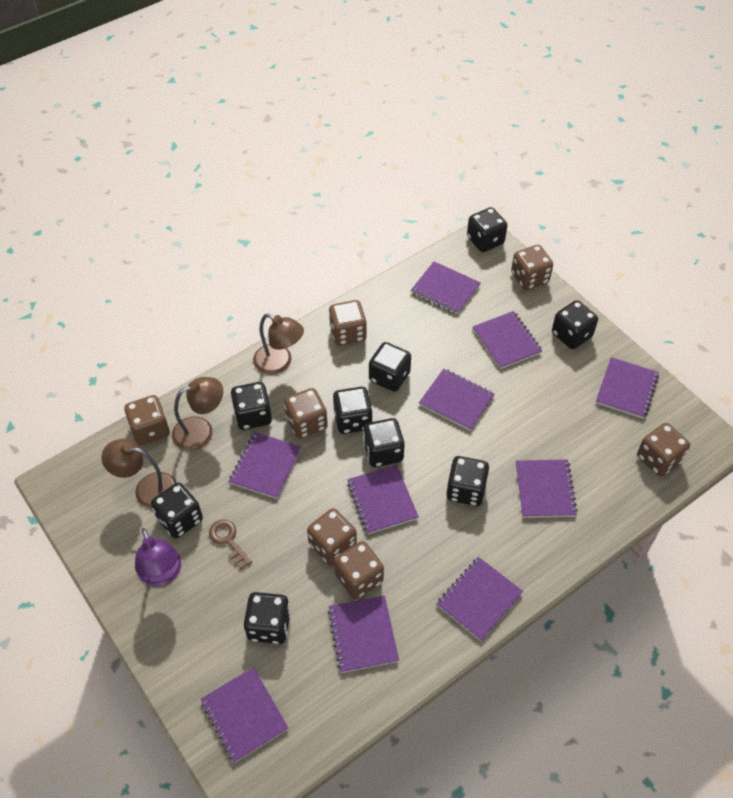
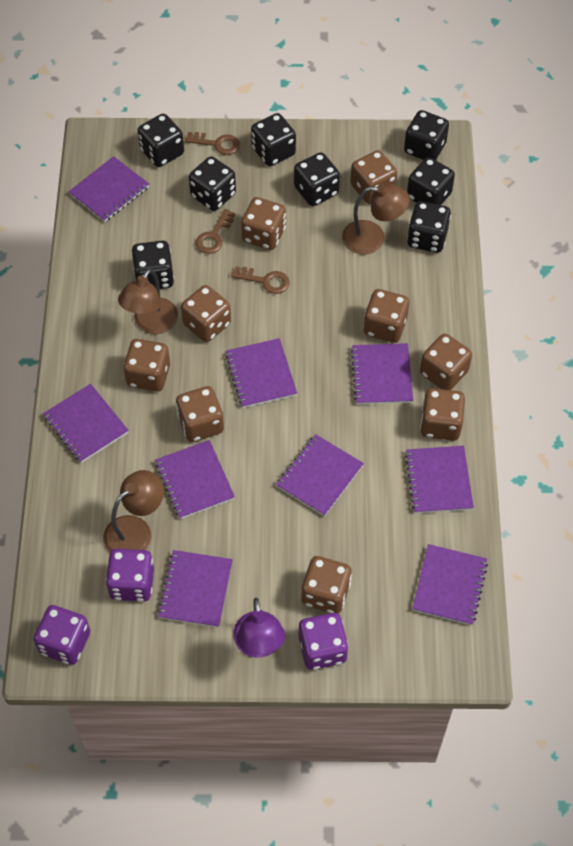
black dice: [151,483,203,538] [231,382,272,430] [244,592,291,644] [333,387,373,434] [363,418,405,467] [369,342,411,392] [446,456,489,506] [467,207,508,252] [552,300,598,349] = 9 -> [131,241,174,289] [138,114,184,167] [189,156,236,211] [251,113,296,166] [294,152,340,206] [404,110,449,160] [407,157,455,205] [407,201,451,253] = 8
brown dice: [124,395,170,445] [284,388,328,439] [307,508,357,565] [329,300,367,345] [334,541,384,599] [511,245,553,290] [637,423,690,476] = 7 -> [123,339,170,392] [176,386,224,442] [181,285,231,342] [241,197,286,250] [301,556,352,614] [350,150,397,204] [364,289,409,343] [420,333,472,390] [420,388,465,441] = 9
brown key: [209,520,252,569] = 1 -> [185,132,240,155] [196,209,236,254] [231,266,290,294] = 3
purple dice: none = 0 -> [34,605,90,665] [106,549,154,601] [298,613,349,670] = 3
purple notebook: [200,667,288,763] [229,432,301,499] [328,595,399,673] [347,465,419,534] [411,261,481,314] [419,369,495,431] [437,557,523,641] [473,311,542,369] [516,460,578,518] [596,357,659,419] = 10 -> [43,384,129,463] [69,156,149,222] [155,440,235,519] [158,550,233,628] [225,338,297,408] [276,434,364,516] [351,343,413,405] [405,446,474,514] [412,544,488,625] = 9

